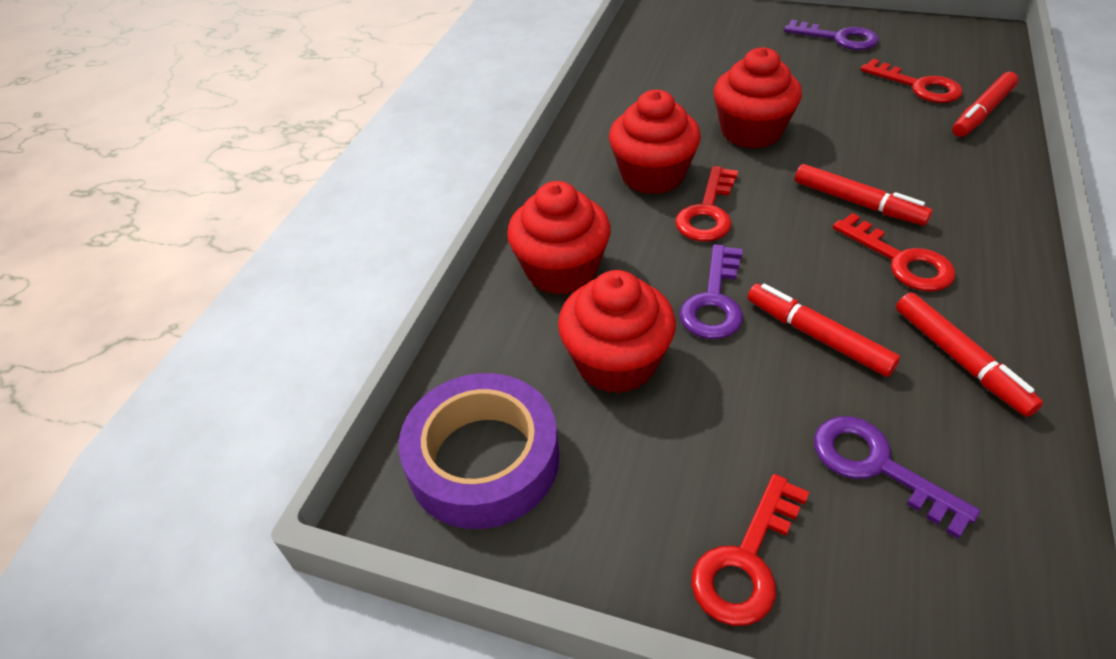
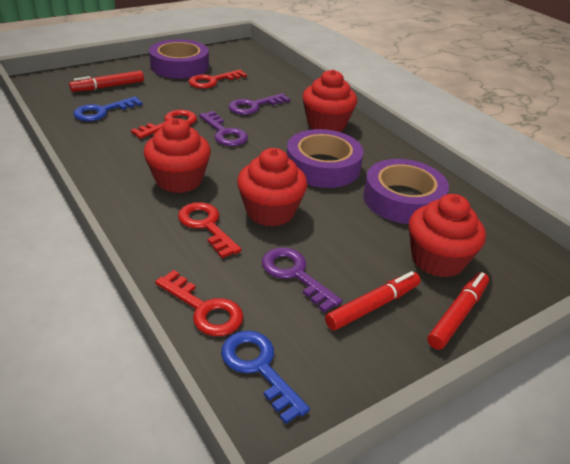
blue key: none = 0 -> [73,96,143,121] [221,330,310,424] = 2
purple tape: [399,373,559,529] = 1 -> [149,39,209,78] [287,129,364,188] [363,159,449,224] = 3
red marker: [747,284,900,377] [795,164,933,225] [896,293,1043,417] [952,72,1019,137] = 4 -> [69,71,144,92] [325,271,421,331] [427,272,489,350] = 3

